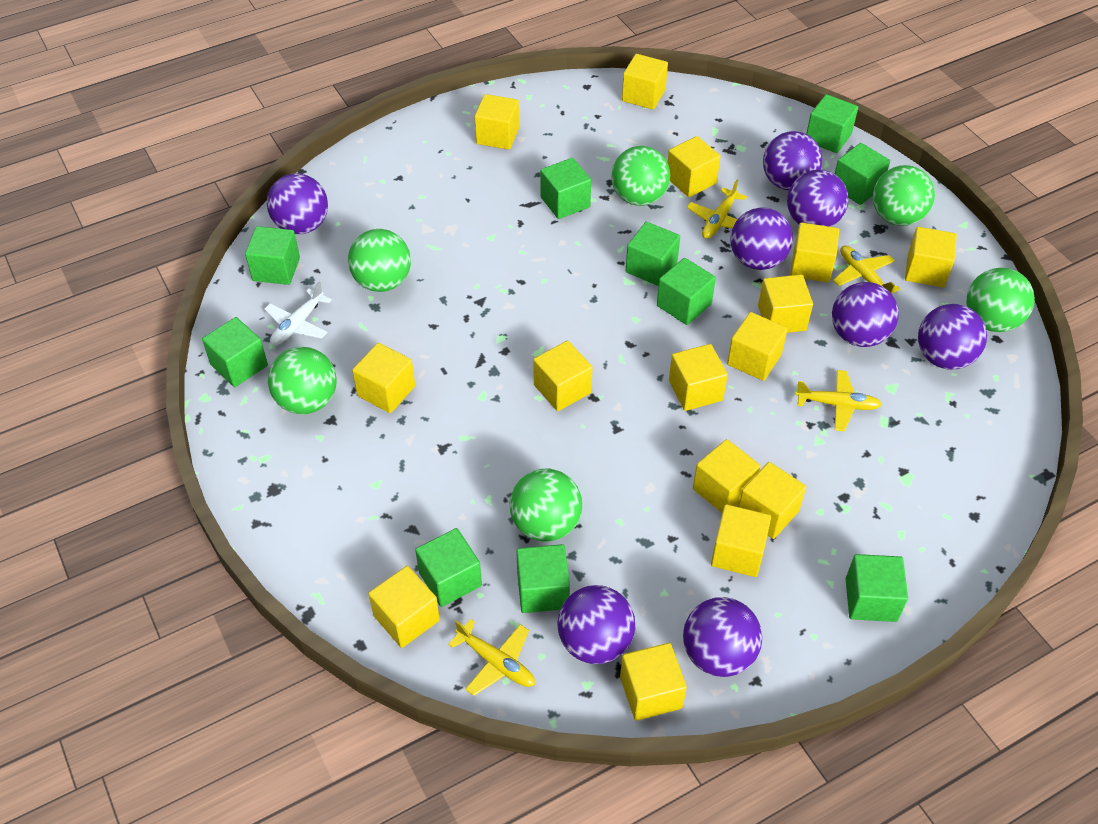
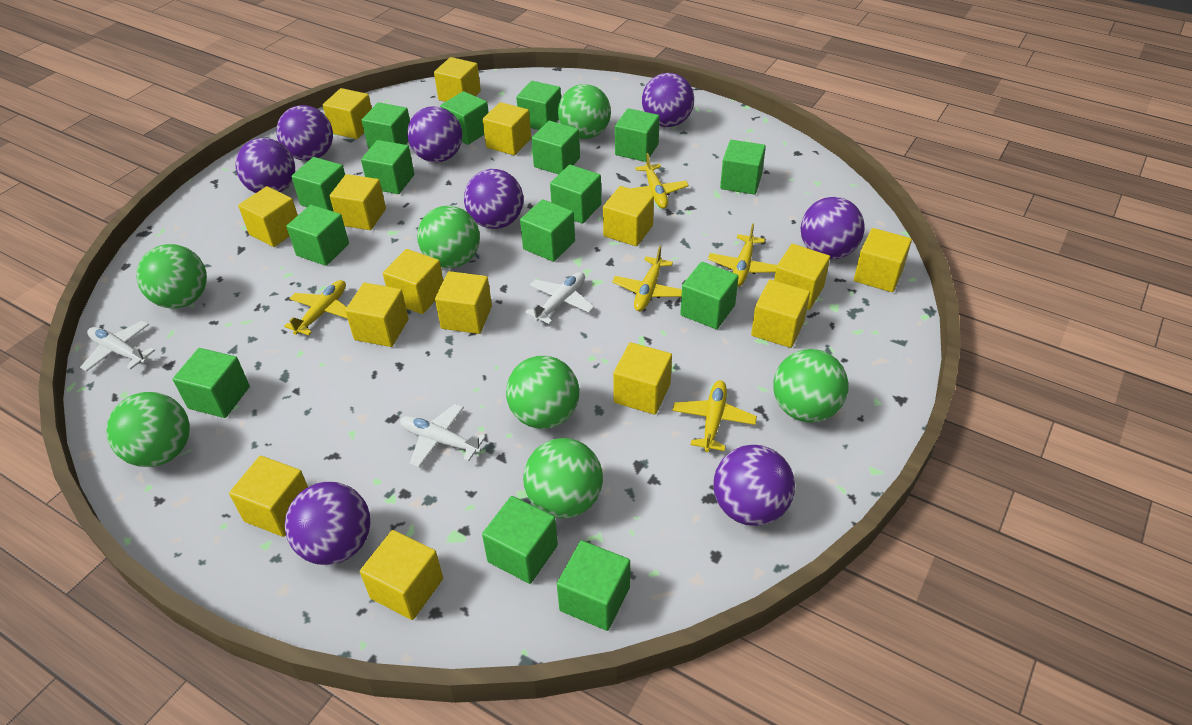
green ball: [268,347,337,414] [348,229,411,292] [510,469,582,542] [611,146,670,206] [873,165,935,226] [966,268,1035,332] = 6 -> [106,392,190,467] [136,244,207,309] [417,206,480,268] [506,356,579,429] [523,438,603,518] [558,84,611,139] [773,349,849,423] = 7
green cube: [202,317,268,387] [245,226,300,285] [415,528,482,607] [516,544,570,613] [540,158,591,219] [626,222,680,286] [657,258,716,325] [806,94,858,153] [835,143,890,205] [846,554,908,622] = 10 -> [173,348,250,418] [287,205,349,266] [291,157,345,211] [361,140,414,194] [362,102,410,149] [440,91,489,145] [482,496,558,584] [516,81,561,130] [520,199,575,262] [531,121,580,174] [550,165,601,224] [557,540,630,631] [615,108,660,162] [680,262,739,329] [720,140,766,195] = 15
white plane: [265,281,332,346] = 1 -> [80,320,155,372] [400,404,486,468] [525,272,594,324] = 3
yellow plane: [448,619,535,696] [687,180,747,239] [795,370,882,431] [833,245,900,294] = 4 -> [284,280,348,336] [612,246,682,311] [630,153,689,209] [673,380,757,452] [708,223,777,287] = 5

